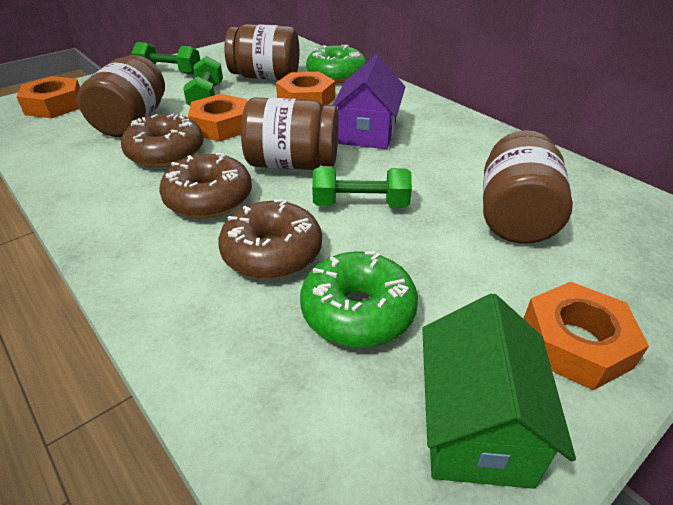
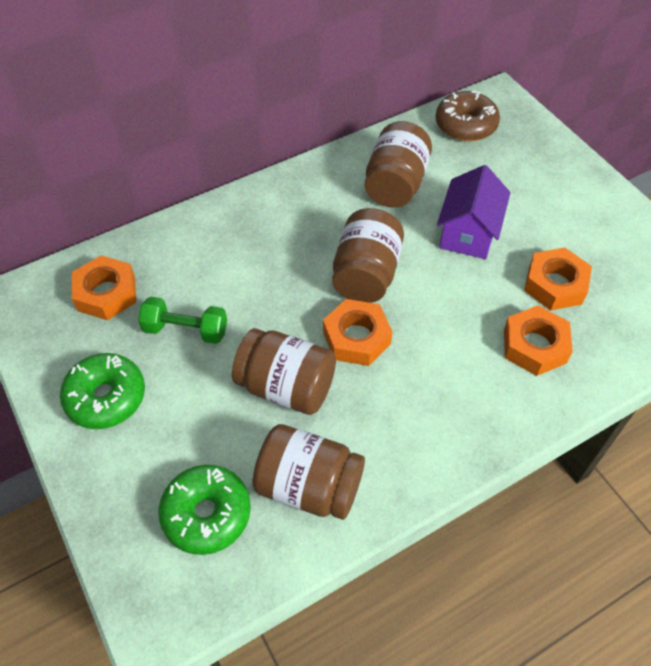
brown donut: [121,114,204,168] [159,153,252,218] [218,199,322,279] = 3 -> [435,91,500,142] = 1
green dumbbell: [131,42,200,75] [183,56,223,106] [312,167,412,207] = 3 -> [138,297,227,344] = 1
green house: [422,294,576,489] = 1 -> none = 0

